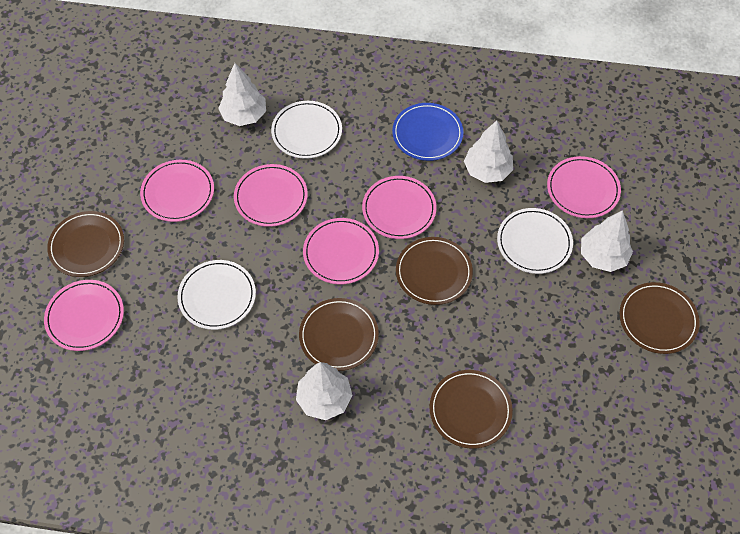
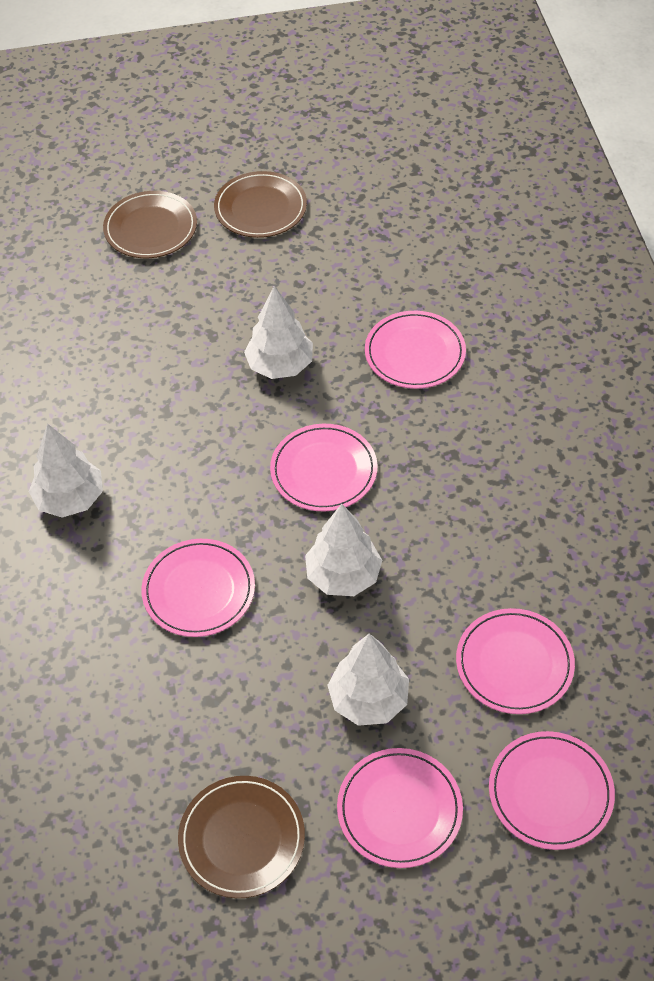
blue plate: [392,103,463,161] = 1 -> none = 0
brown plate: [47,211,124,277] [299,298,379,371] [396,237,473,305] [430,370,513,449] [620,282,700,354] = 5 -> [103,191,197,258] [178,776,305,898] [214,171,307,238] = 3
white plate: [177,260,256,330] [271,101,342,159] [497,208,573,274] = 3 -> none = 0

